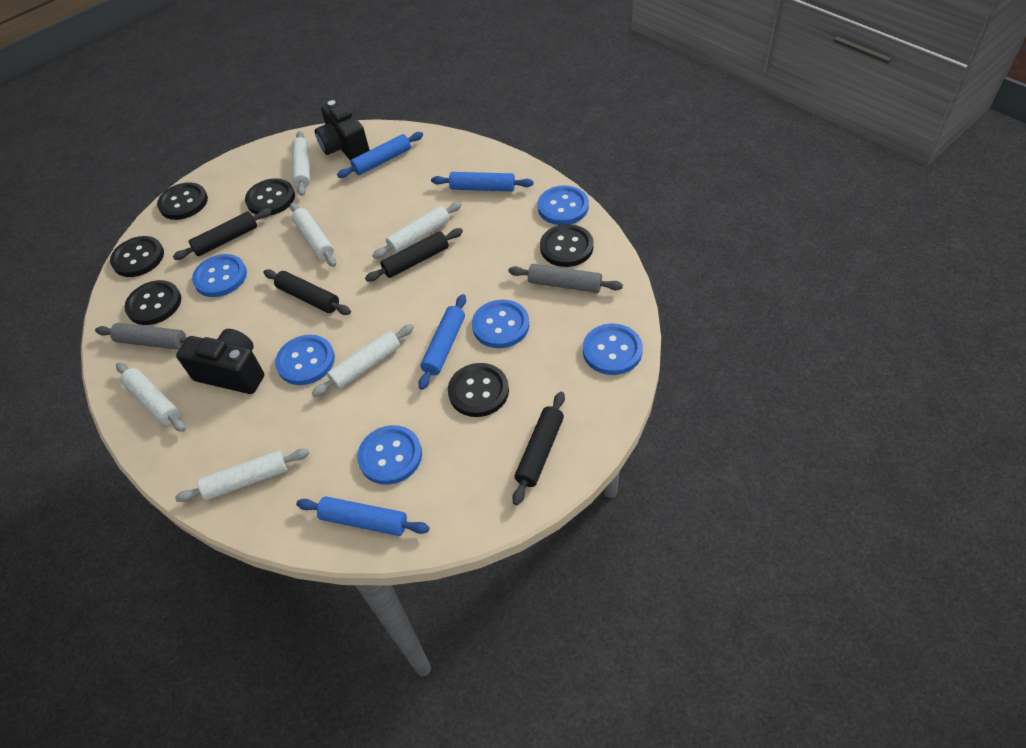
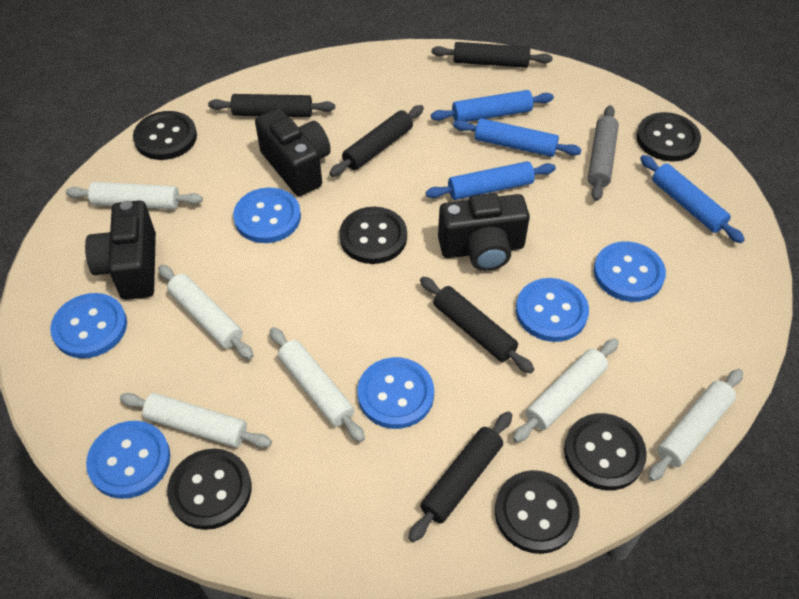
black camera: [176,329,264,394] [315,100,369,161] = 2 -> [85,201,156,300] [255,108,331,196] [438,193,530,271] = 3
black rolling pin: [173,208,272,260] [264,269,351,315] [365,228,463,282] [512,392,565,505] = 4 -> [208,94,335,117] [329,105,424,177] [408,411,512,542] [420,277,534,373] [431,42,553,68] = 5
grey rolling pin: [95,323,187,350] [508,264,623,293] = 2 -> [588,105,619,201] = 1

